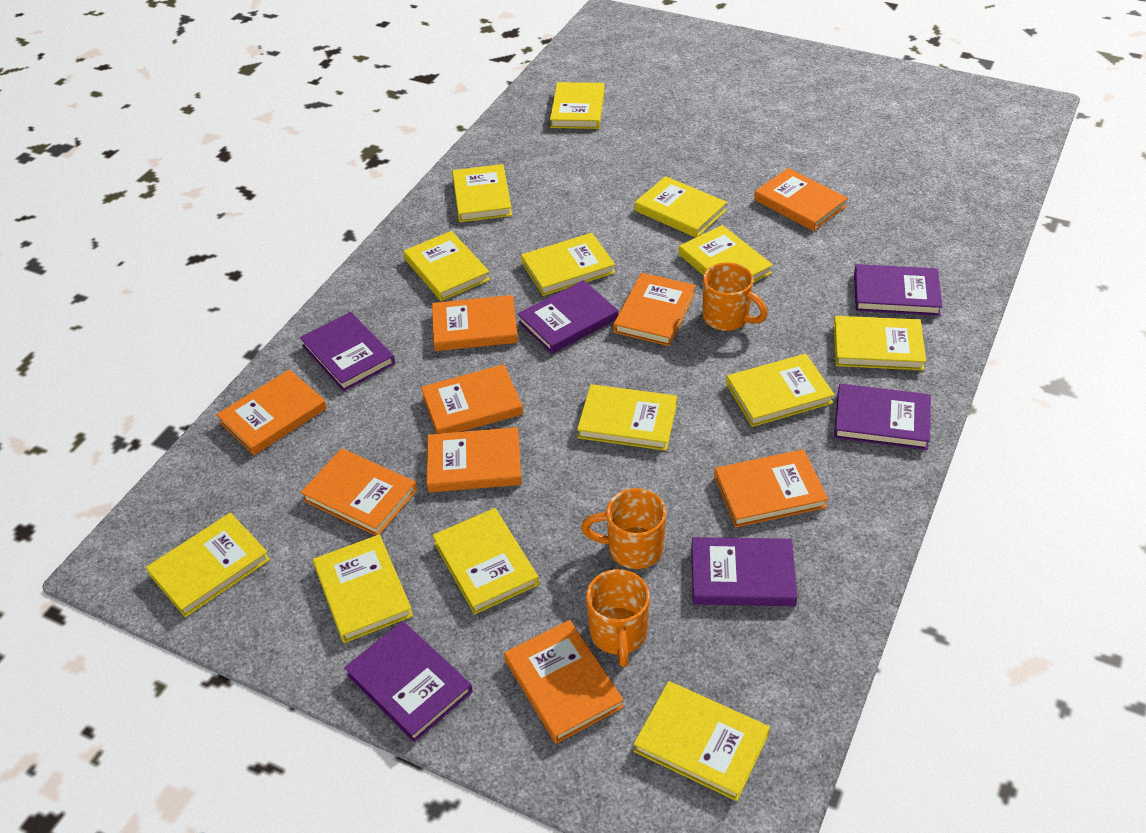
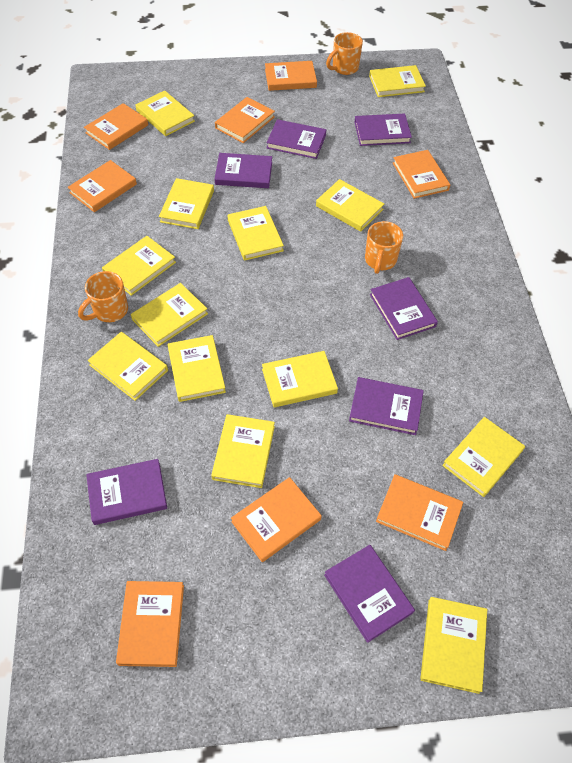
orange book: [216,370,327,455] [300,448,417,536] [421,364,523,434] [427,427,522,492] [432,295,518,351] [504,620,624,744] [613,273,696,346] [714,449,828,527] [754,168,848,231] = 9 -> [68,160,137,212] [84,103,148,150] [116,581,184,667] [215,97,275,143] [231,477,322,562] [265,61,317,91] [376,474,463,551] [393,150,450,199] = 8
purple book: [300,312,395,391] [344,621,473,742] [518,280,618,354] [691,537,797,606] [834,384,931,450] [854,264,943,316] = 6 -> [86,459,167,525] [215,153,272,188] [267,119,326,159] [324,545,415,643] [349,377,424,435] [355,113,412,146] [370,277,438,340] = 7

